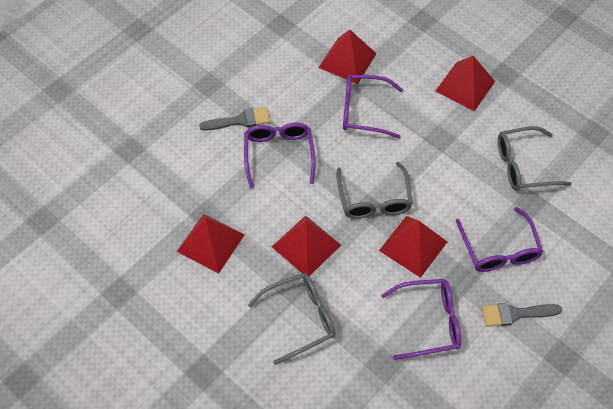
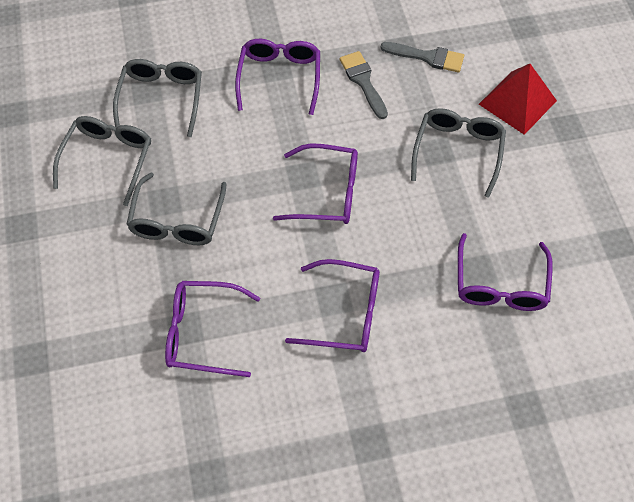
grey glasses: [248,273,335,365] [336,162,413,219] [498,126,572,191] = 3 -> [53,116,151,206] [113,59,202,137] [126,172,227,245] [411,108,506,198] = 4
purple glasses: [244,123,316,189] [343,75,403,138] [381,279,461,360] [456,207,544,272] = 4 -> [165,281,260,377] [235,39,320,115] [273,144,358,224] [285,259,380,352] [458,233,553,311] = 5
red pyramid: [177,214,245,274] [272,215,341,276] [318,29,377,84] [379,216,447,278] [435,56,495,111] = 5 -> [479,64,557,135] = 1

